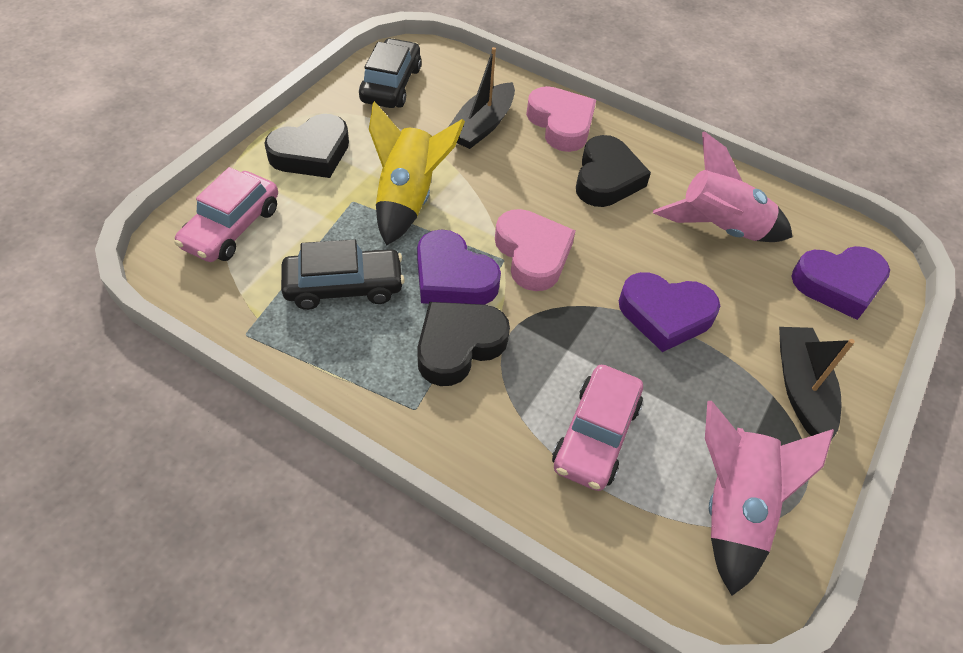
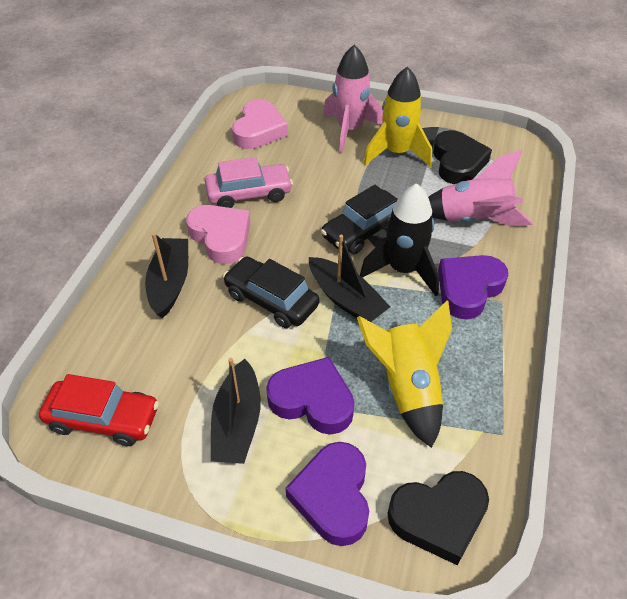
black boat: [448,47,515,149] [779,327,855,440] = 2 -> [145,233,188,318] [211,358,261,464] [309,235,390,322] = 3
black heart: [264,114,349,178] [417,302,510,386] [576,135,651,207] = 3 -> [387,471,489,565] [433,130,492,184] = 2
black rocket: none = 0 -> [360,183,439,296] = 1
pink car: [174,167,278,262] [552,365,643,491] = 2 -> [205,157,293,208] = 1
red car: none = 0 -> [39,374,159,446] = 1
yellow rocket: [369,101,465,246] = 1 -> [357,300,452,448] [363,67,432,167] = 2

